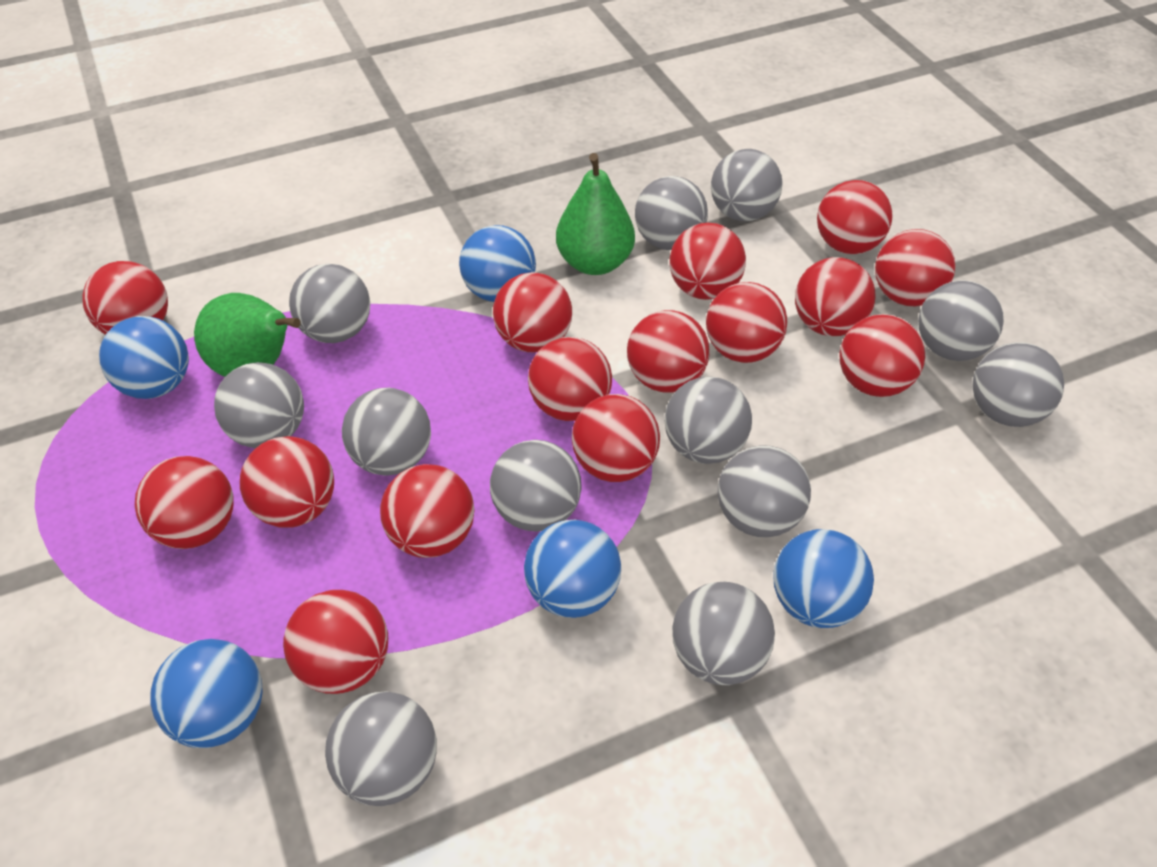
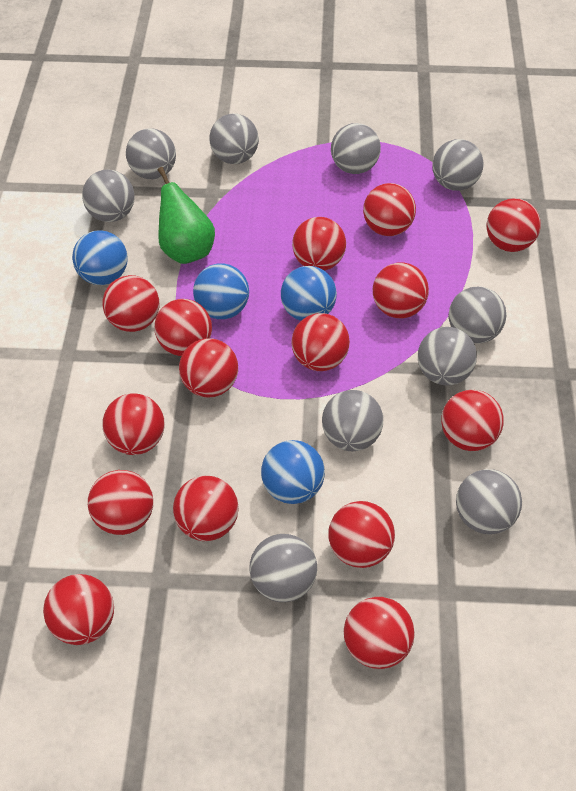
blue ball: [99,316,189,399] [150,639,263,748] [459,225,536,302] [524,520,621,618] [773,529,874,628] = 5 -> [72,230,128,285] [193,264,249,319] [261,440,325,504] [281,266,337,321] = 4
green pear: [194,293,301,377] [556,153,635,275] = 2 -> [158,167,215,264] = 1
grey ball: [214,362,304,448] [289,264,370,343] [325,691,437,806] [342,388,431,476] [490,440,582,532] [635,176,708,250] [664,377,752,464] [672,582,775,685] [711,149,783,221] [718,445,811,537] [918,280,1004,361] [972,342,1064,427] = 12 -> [82,169,135,222] [126,128,176,179] [209,114,259,164] [249,534,317,602] [322,390,383,451] [331,123,381,174] [418,327,477,385] [432,139,484,191] [449,287,506,344] [456,469,522,535] = 10

